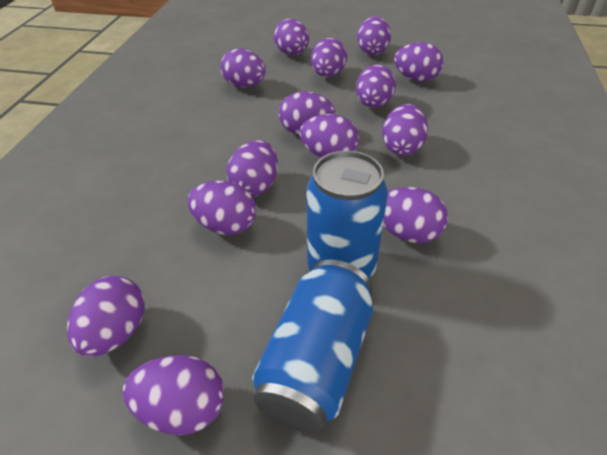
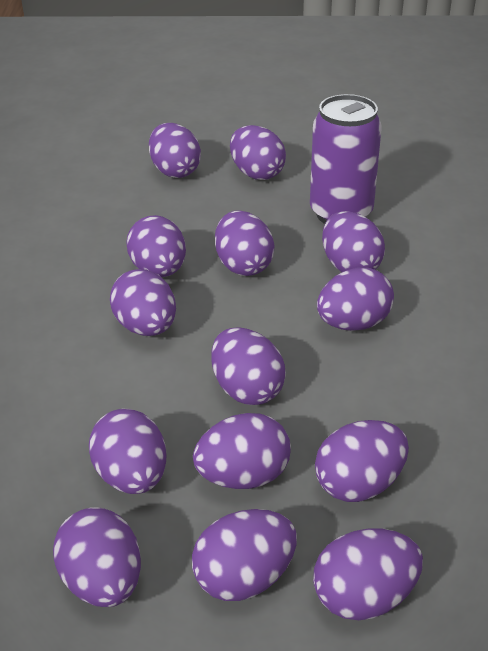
blue can: [252,260,373,433] [306,151,388,279] = 2 -> none = 0
purple can: none = 0 -> [310,94,382,224] = 1

